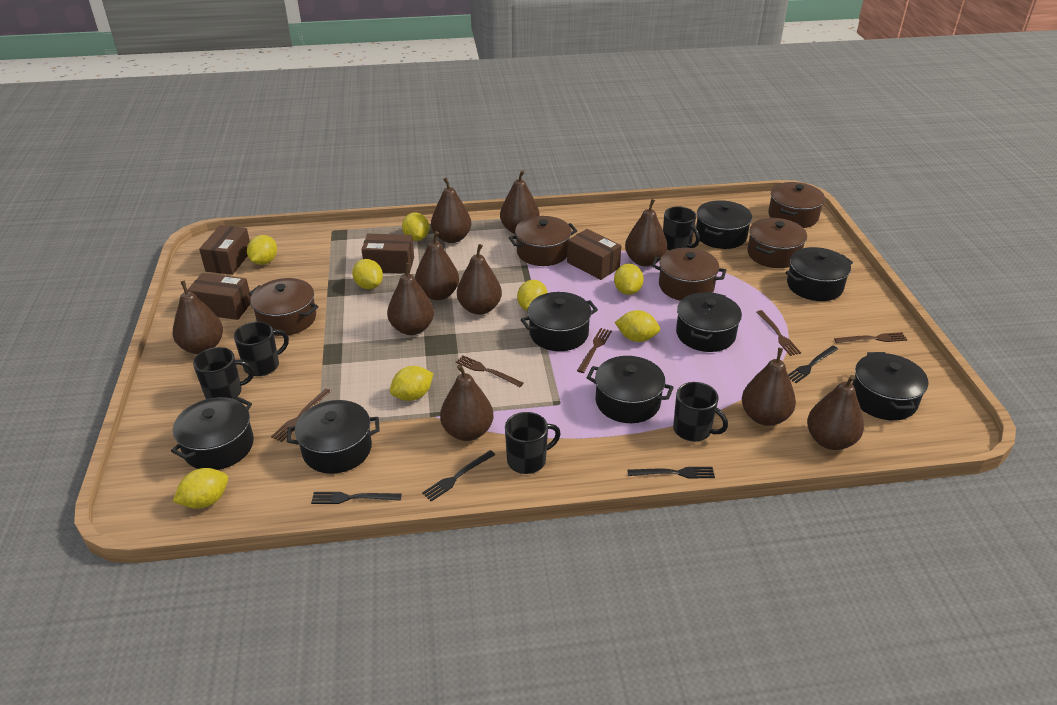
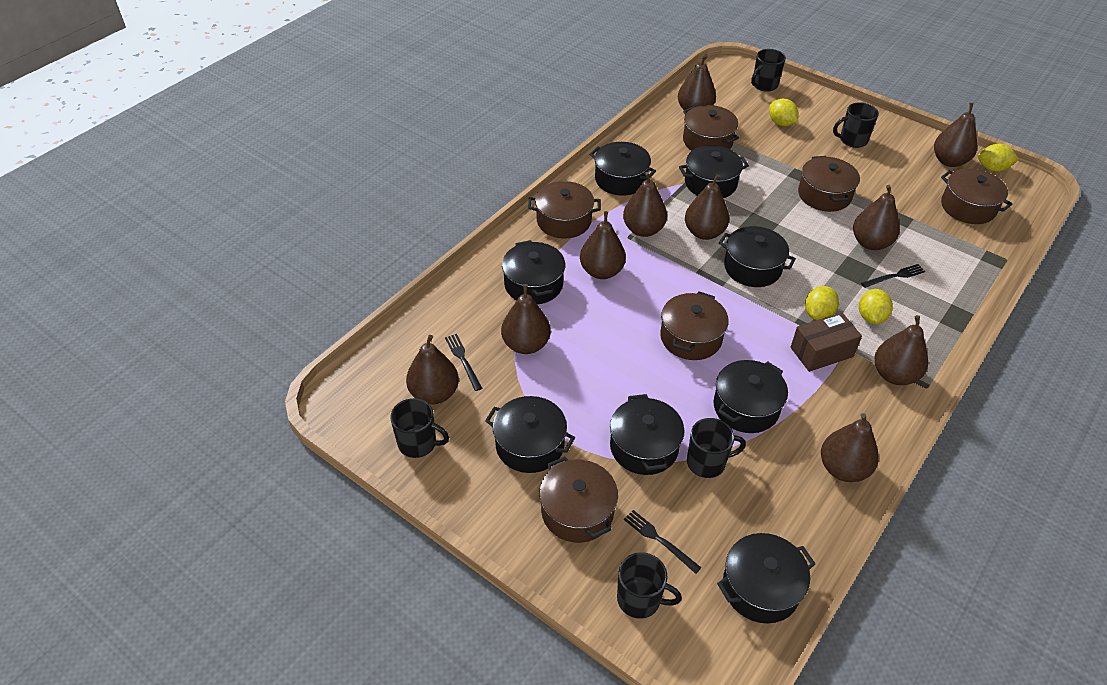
black fork: [311,492,402,504] [422,450,495,502] [627,467,715,479] [788,345,838,383] = 4 -> [445,334,482,391] [624,510,701,574] [861,264,925,288] = 3
brown box: [187,273,251,320] [199,225,250,275] [361,234,414,274] [567,229,621,280] = 4 -> [790,312,862,372] = 1
brown fork: [271,389,331,442] [456,355,524,387] [577,328,612,373] [757,310,801,356] [834,332,907,343] = 5 -> none = 0
brown pot: [248,278,319,336] [509,216,577,266] [652,248,726,301] [747,218,807,268] [768,182,825,228] = 5 -> [528,181,601,239] [539,456,618,543] [660,291,729,360] [683,105,739,151] [798,156,860,212] [941,168,1012,224] = 6
yellow lemon: [173,468,228,509] [247,235,277,265] [352,259,383,289] [390,366,433,401] [402,213,429,241] [517,280,548,311] [614,264,644,295] [615,310,660,342] = 8 -> [769,99,799,126] [805,286,839,320] [859,289,893,324] [978,144,1019,171] = 4

